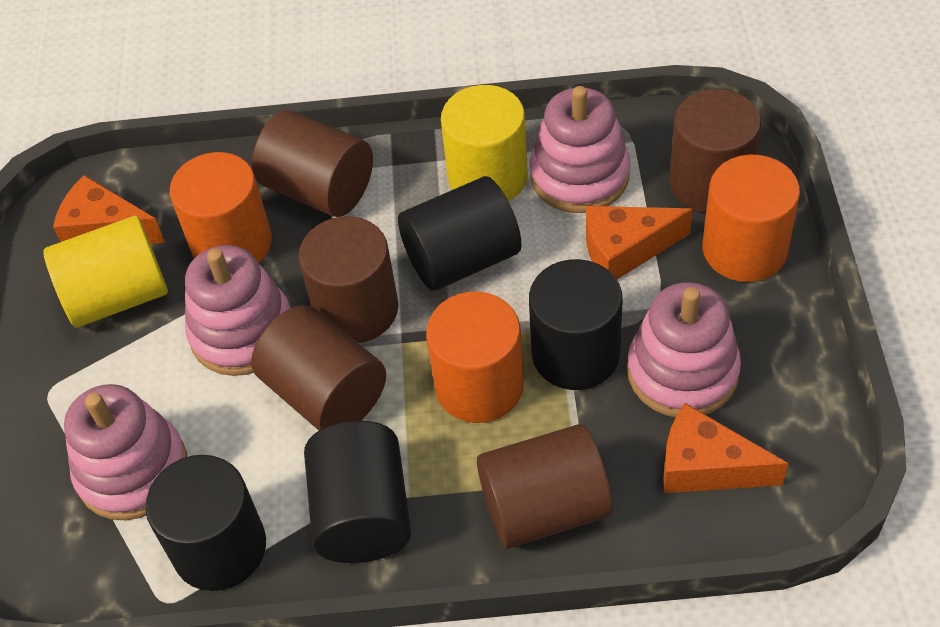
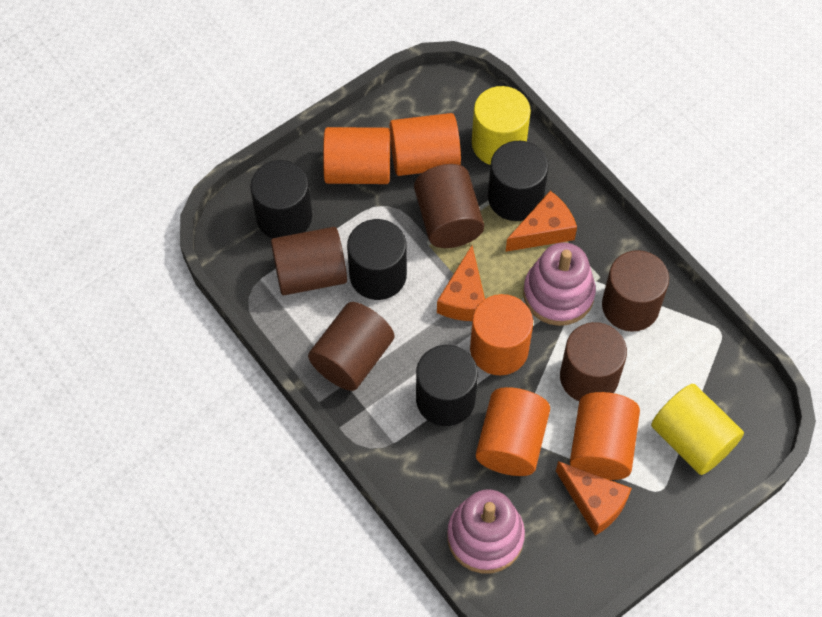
orange cylinder: [170,152,272,263] [426,292,524,423] [703,155,800,282] = 3 -> [323,127,390,184] [390,113,461,176] [470,294,533,375] [476,387,550,476] [570,392,640,480] = 5
pink stacking toy: [64,384,187,520] [185,245,290,376] [530,86,630,213] [627,282,741,417] = 4 -> [447,489,525,573] [523,242,596,326] = 2

